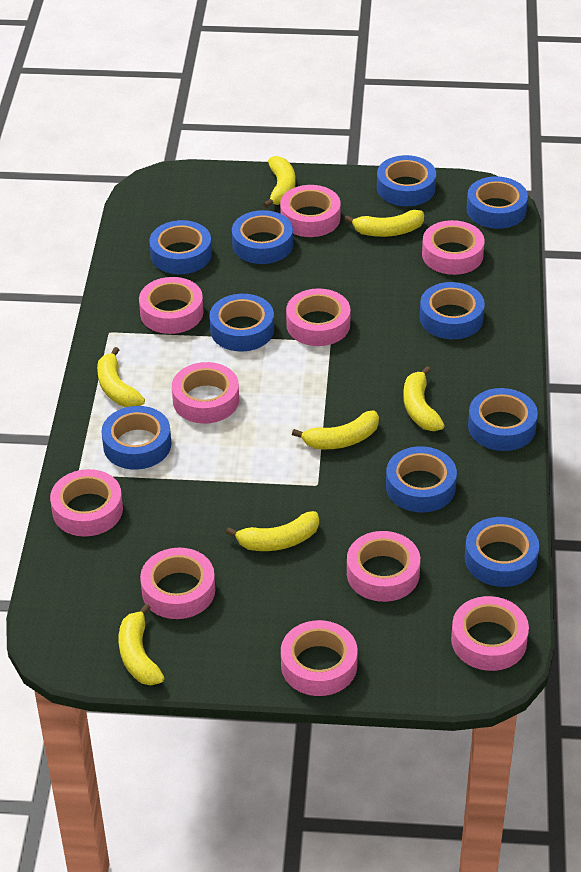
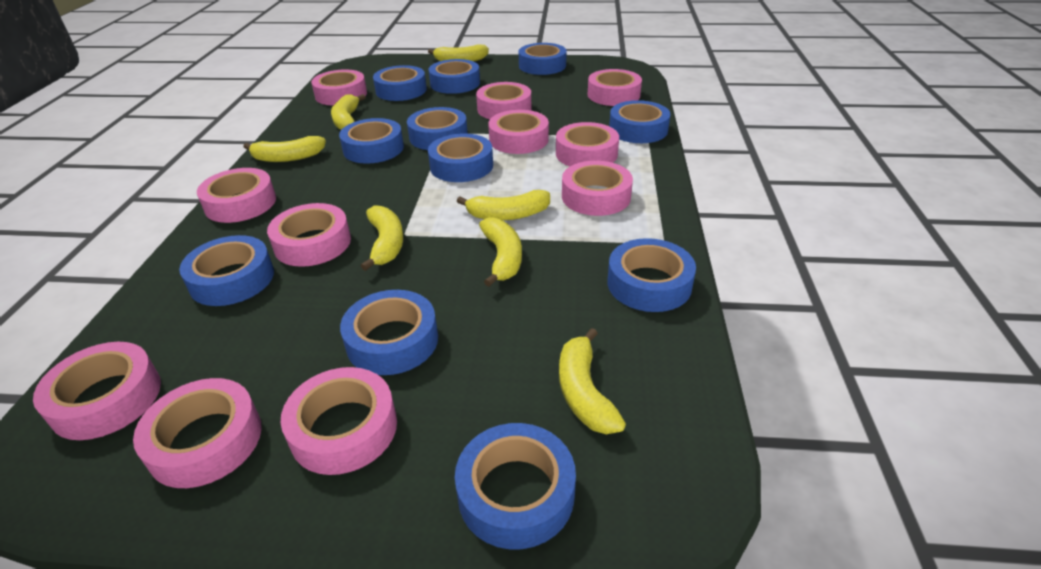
blue tape: [101,406,171,470] [149,220,212,274] [209,294,274,351] [232,210,293,264] [377,155,436,206] [386,446,457,512] [420,282,485,339] [465,517,539,587] [466,176,528,229] [468,388,538,451] = 10 -> [179,235,274,306] [339,118,404,164] [340,290,438,375] [373,65,427,101] [407,107,468,150] [428,59,480,94] [428,133,493,182] [455,423,576,549] [519,43,567,75] [608,238,696,312] [609,100,670,143] = 11
pink tape: [50,469,123,537] [139,277,204,334] [140,548,215,619] [172,362,239,424] [280,185,341,237] [281,620,358,696] [286,288,351,346] [347,531,420,602] [422,220,485,275] [451,596,529,671] = 10 -> [33,342,161,440] [133,378,262,488] [197,168,276,223] [267,203,351,267] [281,367,397,475] [311,69,367,105] [476,82,531,119] [488,110,549,154] [556,122,619,166] [562,161,633,216] [588,69,642,106] = 11

